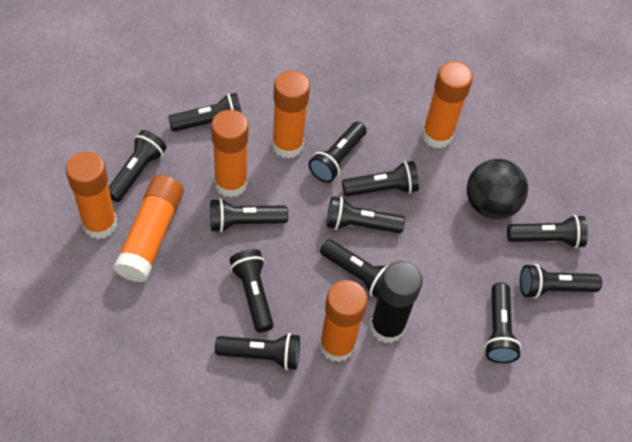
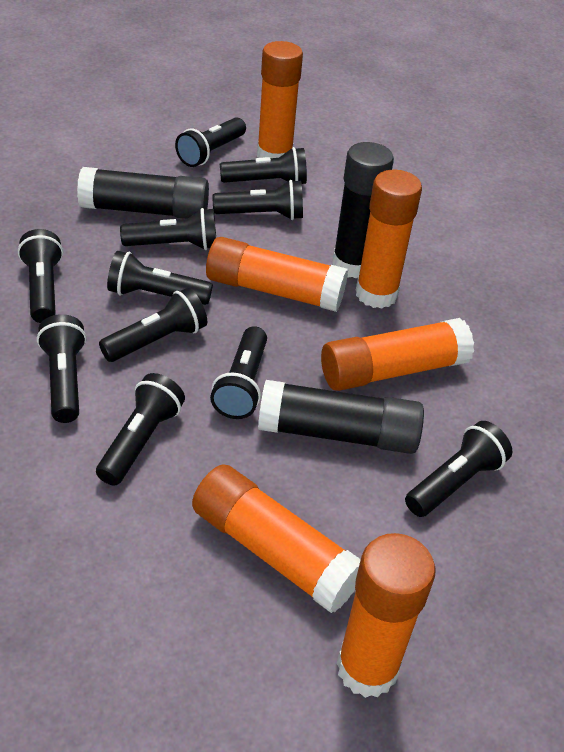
black ball: [467,159,528,219] = 1 -> none = 0
black flashlight: [109,130,167,202] [168,93,242,131] [210,198,288,232] [215,333,300,370] [230,249,273,332] [309,122,367,183] [320,239,387,299] [326,196,405,233] [342,161,419,196] [484,283,521,363] [507,215,588,248] [520,264,602,299] = 12 -> [18,229,63,323] [37,314,87,423] [96,373,185,485] [99,288,207,362] [107,251,213,305] [120,208,216,250] [175,117,246,167] [210,326,267,419] [213,180,303,220] [220,147,307,184] [405,421,512,517] = 11
black glue stick: [370,261,423,343] = 1 -> [77,167,209,219] [258,380,424,454] [332,142,394,278] = 3

